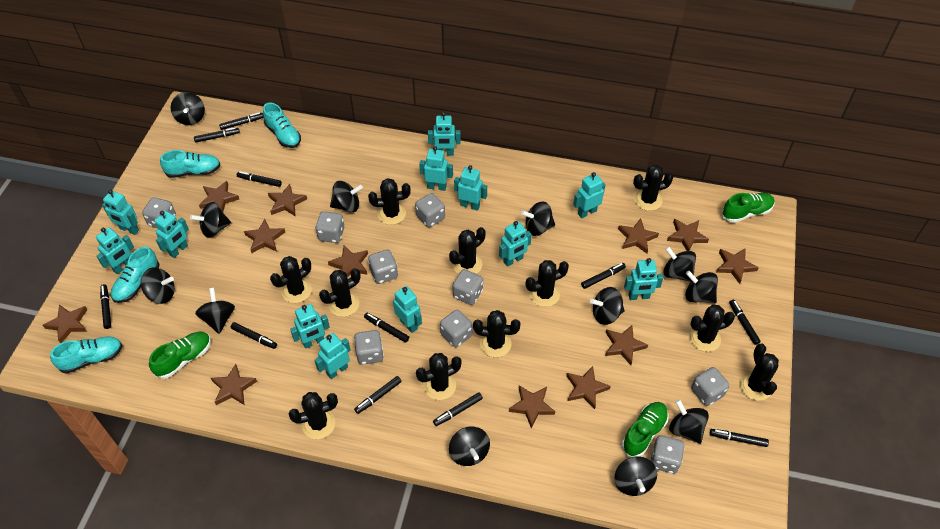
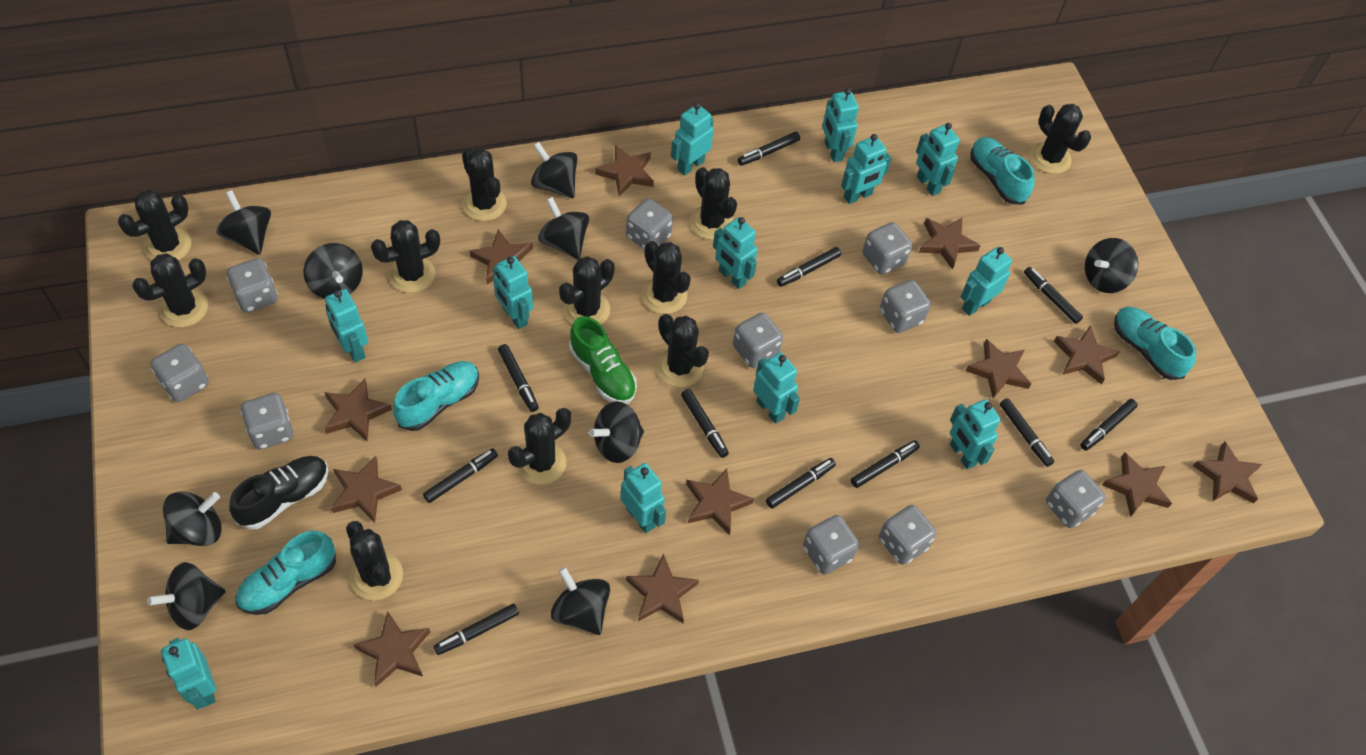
black shoe: none = 0 -> [229,456,329,530] = 1
black spinning top: [141,267,175,304] [171,92,205,125] [190,202,231,238] [195,288,235,334] [330,181,363,212] [449,426,490,466] [521,201,555,236] [590,287,625,325] [614,456,657,496] [663,246,696,282] [669,399,709,444] [685,271,718,303] = 12 -> [147,562,226,630] [163,492,222,546] [216,190,271,255] [304,243,363,299] [531,142,577,198] [538,197,589,260] [551,567,610,635] [589,401,644,463] [1085,238,1138,293] = 9
green shoe: [149,332,211,379] [622,402,669,457] [722,193,775,223] = 3 -> [569,316,637,404] = 1
grey dice: [142,197,176,228] [315,211,344,243] [354,330,384,365] [368,250,398,284] [415,193,445,227] [440,310,473,347] [453,269,483,305] [651,435,685,474] [691,367,729,406] = 9 -> [150,344,209,402] [226,258,278,313] [240,393,293,449] [626,198,673,250] [733,312,783,368] [803,515,859,574] [863,222,912,275] [879,505,936,565] [880,280,931,333] [1046,470,1106,528] = 10

